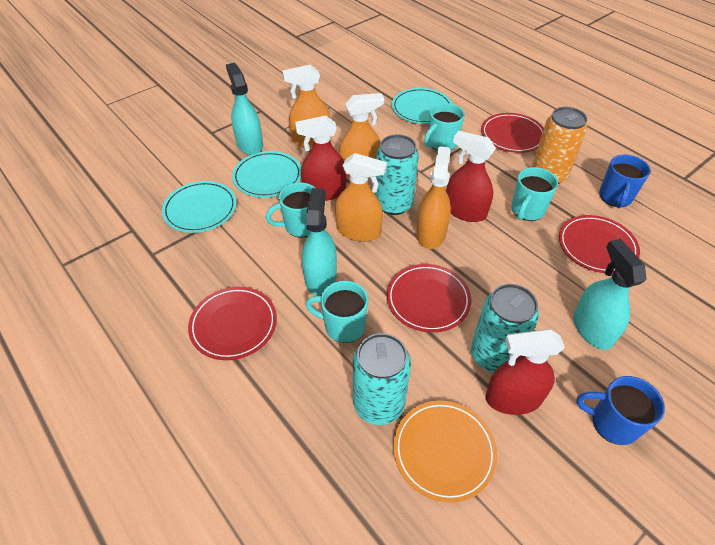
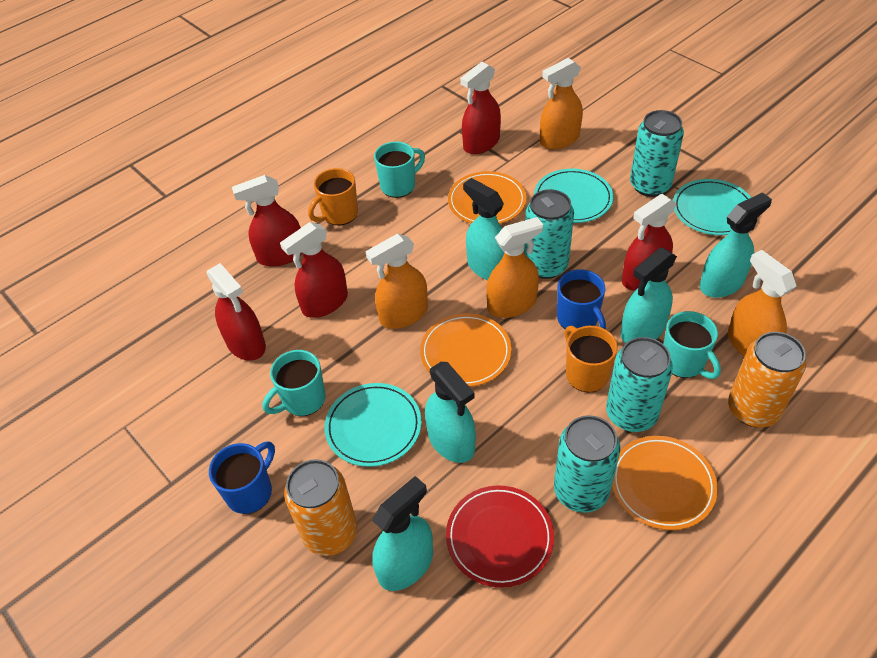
orange can: [532,107,587,184] = 1 -> [284,459,357,556] [728,332,806,427] = 2
orange mug: none = 0 -> [308,168,358,225] [565,326,618,392] = 2
orange plate: [393,400,497,503] = 1 -> [420,313,512,387] [448,171,526,224] [612,436,718,530] = 3
red plate: [188,287,277,360] [387,264,472,333] [481,113,544,153] [559,215,640,273] = 4 -> [446,485,554,588] = 1
red spray bottle: [295,116,347,201] [446,131,496,222] [485,329,565,415] = 3 -> [206,263,266,361] [232,175,303,267] [280,222,348,318] [460,62,501,154] [622,194,677,291] = 5
turquoise can: [353,333,411,425] [375,134,419,215] [471,284,539,373] = 3 -> [524,189,574,279] [554,415,620,513] [606,337,673,432] [630,110,684,197] = 4
turquoise mug: [266,183,315,238] [305,281,368,343] [424,103,465,151] [511,167,558,221] = 4 -> [263,350,326,416] [374,141,425,198] [663,311,721,379] = 3
turquoise spray bottle: [226,63,263,155] [302,188,337,295] [573,239,646,350] = 3 -> [372,476,433,591] [425,362,476,463] [463,178,504,280] [621,247,677,343] [700,192,772,298] = 5

